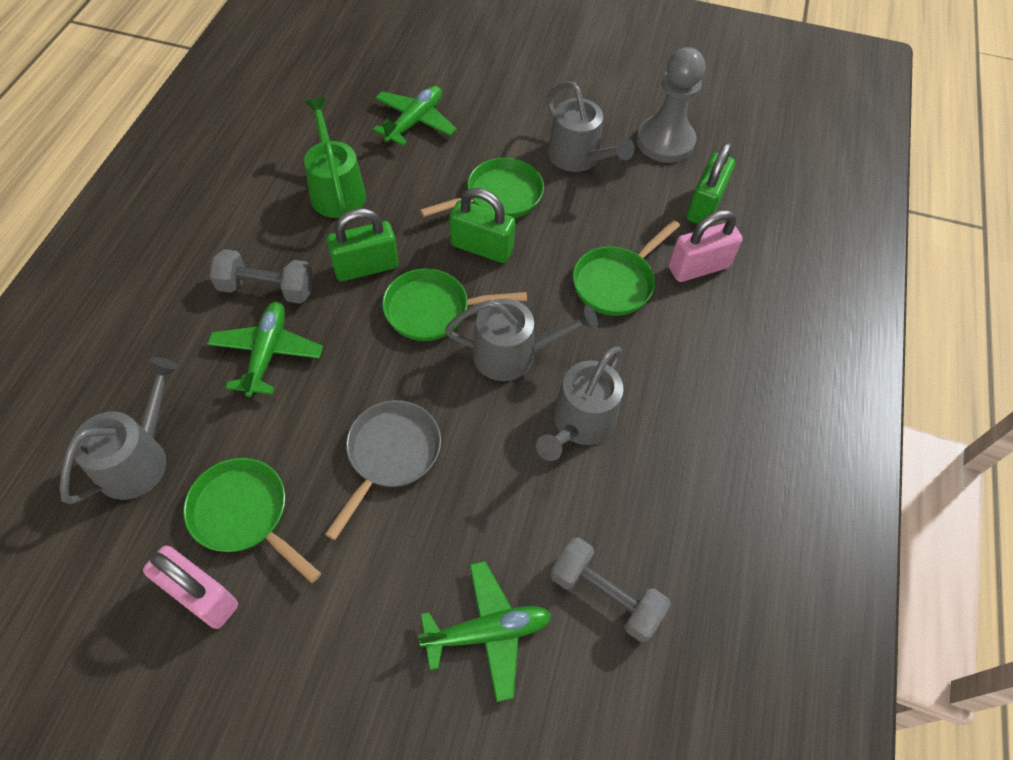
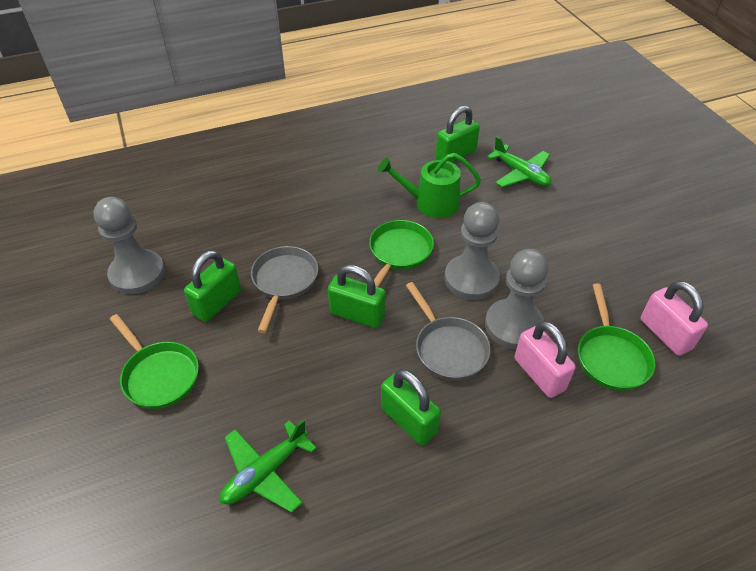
green padlock: [327,208,398,281] [449,188,516,263] [687,142,735,224] = 3 -> [184,250,241,322] [328,265,386,328] [381,369,441,445] [436,106,480,163] = 4
green pan: [183,458,321,583] [382,268,527,341] [420,158,544,218] [573,220,680,316] = 4 -> [110,314,199,409] [369,220,434,287] [578,284,655,391] = 3
green plane: [207,302,323,397] [373,86,457,146] [418,561,552,702] = 3 -> [220,419,317,513] [487,136,551,187] = 2
grey dumbbell: [209,249,314,304] [550,538,671,642] = 2 -> none = 0
grey pan: [325,400,441,540] = 1 -> [251,246,318,333] [406,282,491,381] = 2
grey pawn: [637,47,705,163] = 1 -> [93,197,165,294] [444,202,500,300] [485,249,549,349] = 3
grey watering can: [60,357,179,504] [445,299,598,381] [536,347,623,461] [547,81,634,172] = 4 -> none = 0

